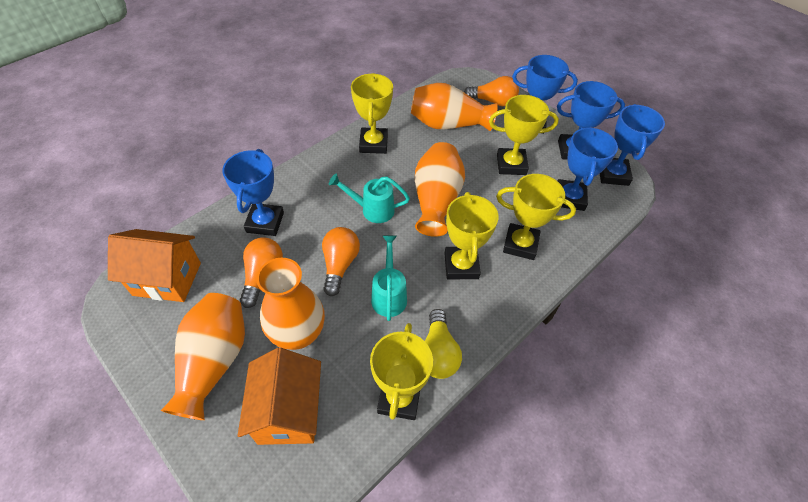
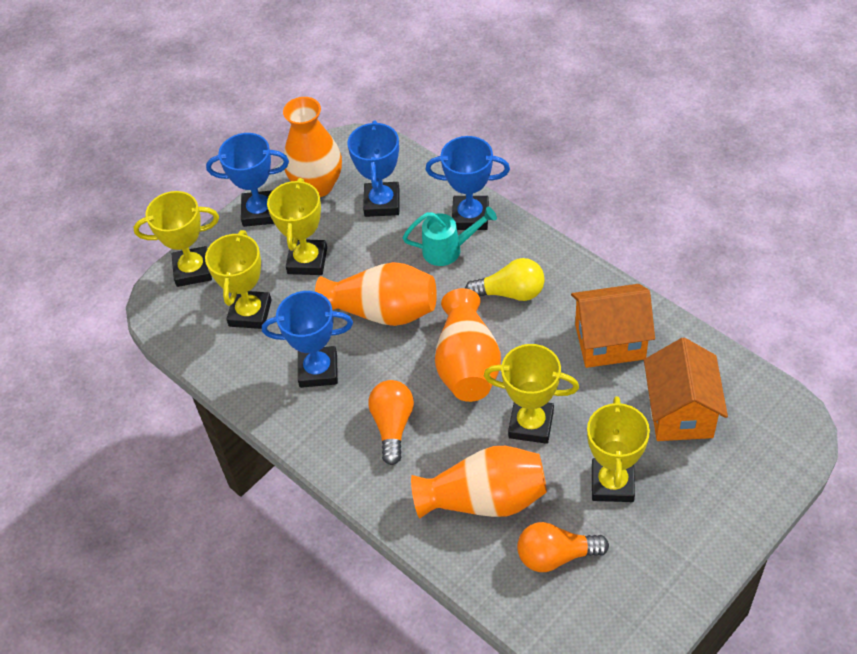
blue trophy: [222,149,284,236] [512,55,578,134] [557,81,625,160] [558,127,618,211] [600,104,665,186] = 5 -> [206,133,289,227] [262,291,353,388] [347,121,400,217] [425,136,510,230] = 4
orange light bulb: [239,237,283,308] [322,227,360,296] [464,76,519,106] = 3 -> [368,380,414,465] [517,522,609,572] = 2
turquoise watering can: [329,173,410,223] [371,235,407,321] = 2 -> [403,207,497,266] = 1

